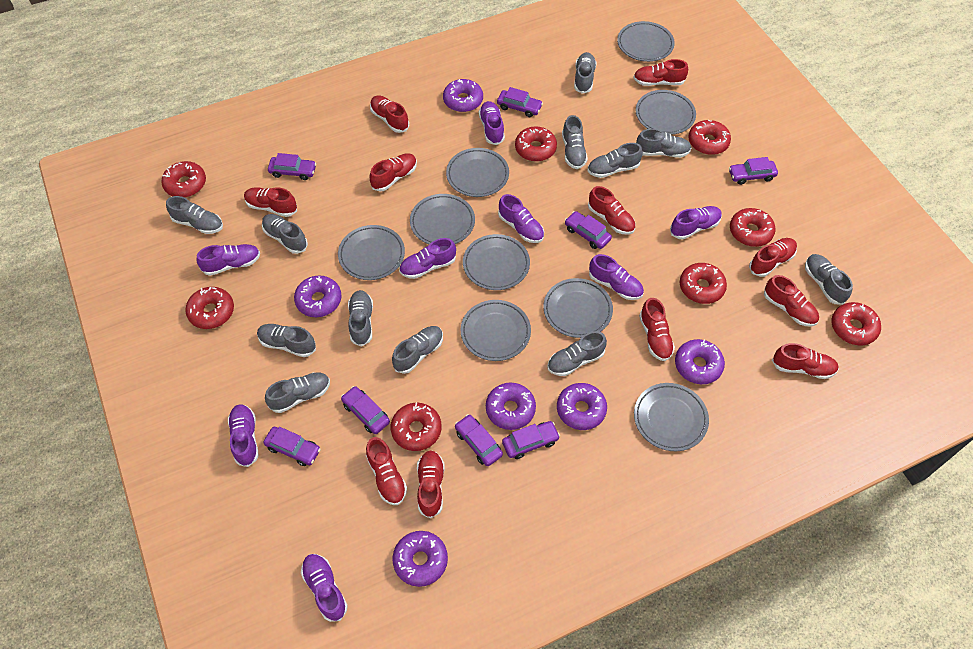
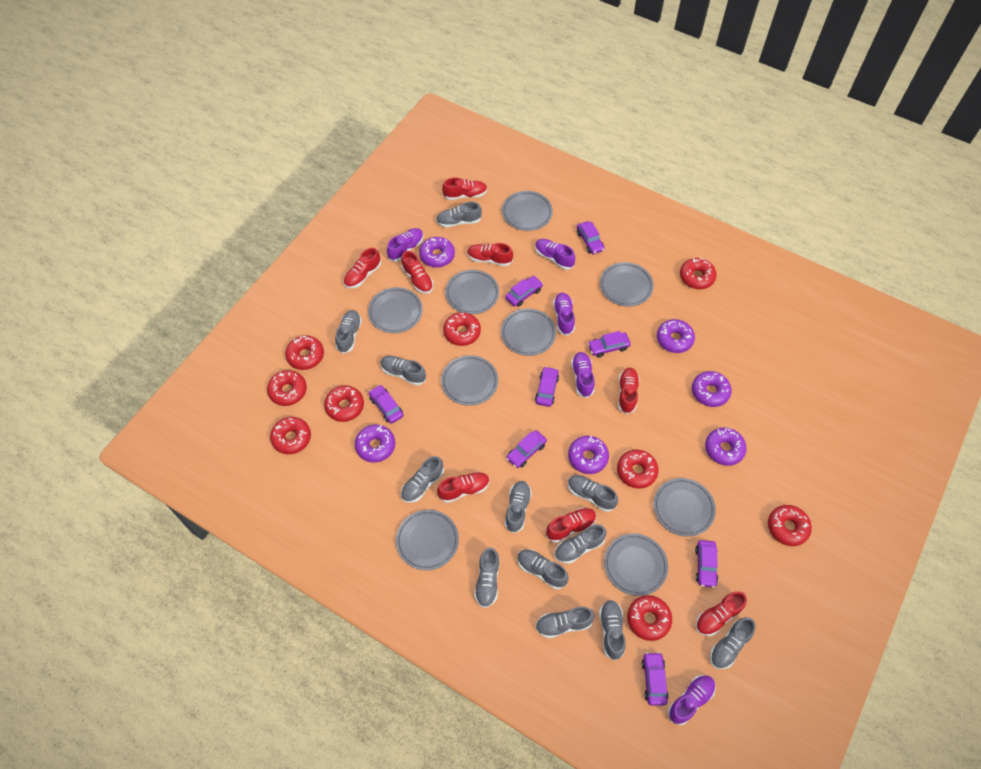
purple shoe: [197,244,260,276] [228,404,259,467] [301,554,348,622] [399,238,456,279] [479,101,505,145] [498,194,544,243] [589,254,644,300] [670,206,722,239] = 8 -> [387,228,423,262] [535,239,575,270] [553,293,575,336] [571,352,595,398] [668,675,716,725] = 5
red donut: [161,161,206,198] [185,287,234,329] [391,403,442,451] [515,126,557,162] [680,263,727,304] [688,120,731,155] [730,208,776,247] [832,302,881,345] = 8 -> [267,370,307,406] [270,417,311,454] [285,335,324,370] [324,385,364,422] [443,312,481,346] [617,450,659,489] [627,595,672,641] [680,258,717,289] [768,505,812,546] = 9
red shoe: [244,187,297,217] [366,437,407,505] [370,96,409,133] [370,153,417,192] [417,451,445,519] [588,186,635,235] [633,59,688,86] [639,298,675,361] [749,238,797,277] [764,275,819,326] [772,343,839,379] = 11 -> [344,248,381,288] [401,251,433,294] [437,472,490,503] [442,177,487,200] [467,243,513,266] [546,508,596,543] [618,368,640,414] [696,591,747,636] = 8

